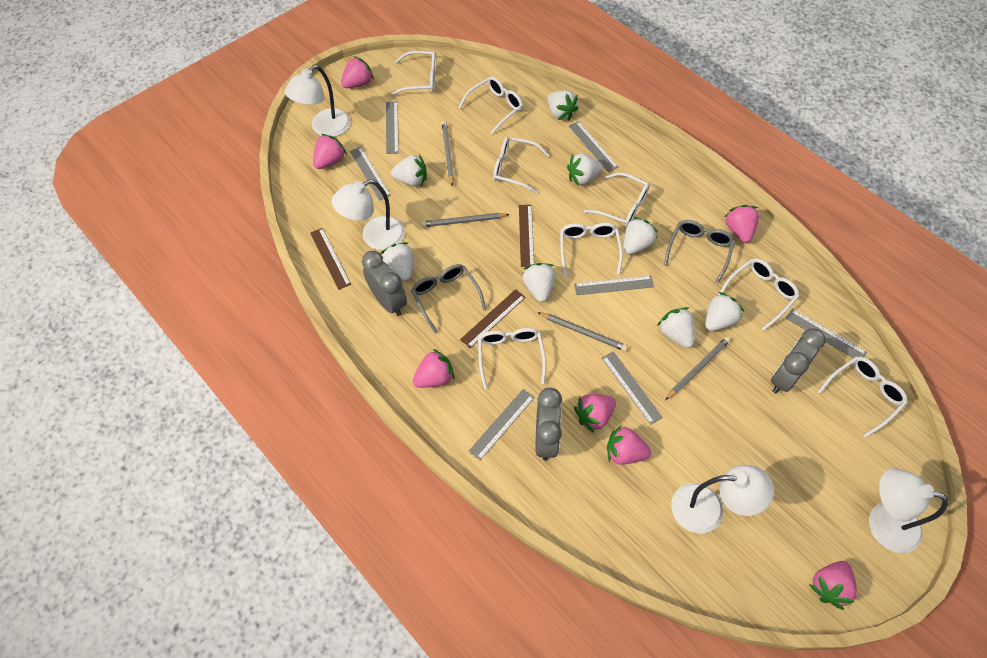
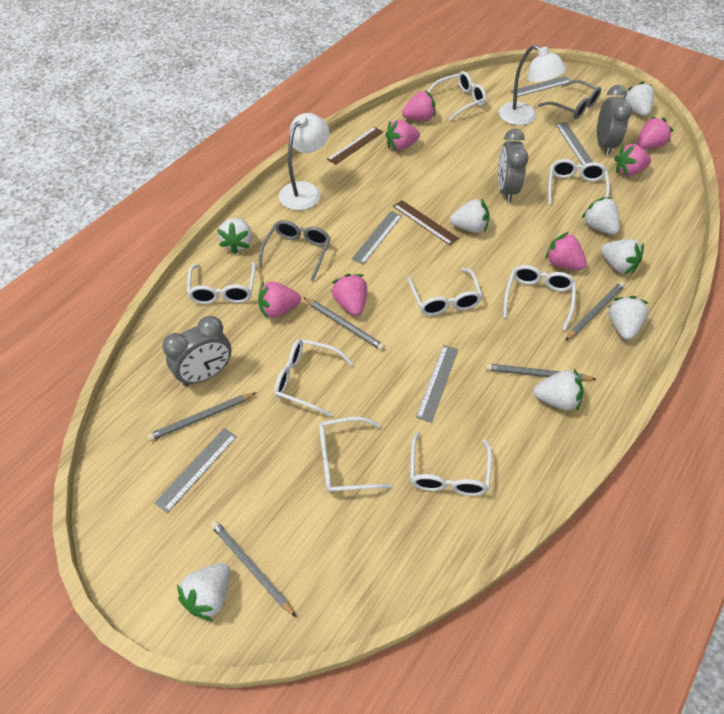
brown ruler: [310,228,351,290] [460,289,526,348] [519,205,534,267] = 3 -> [327,127,383,165] [393,200,459,245] = 2
grey pencil: [421,213,510,227] [442,121,454,186] [537,312,628,351] [665,337,730,400] = 4 -> [147,393,256,441] [210,520,296,617] [303,297,385,350] [486,364,596,381] [565,282,625,341] = 5
grey ruler: [350,147,391,200] [386,101,399,154] [468,389,535,460] [569,121,618,172] [574,275,654,295] [602,351,663,425] [786,309,867,358] = 7 -> [154,428,237,513] [351,211,402,265] [416,345,458,423] [511,76,571,97] [555,122,593,166] = 5
white lamp: [285,65,351,137] [332,180,405,250] [671,465,774,533] [869,468,948,553] = 4 -> [279,113,329,210] [499,45,566,125] = 2

